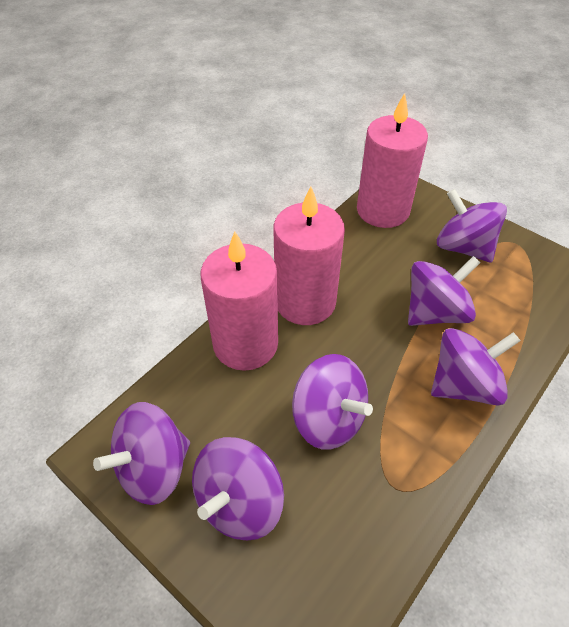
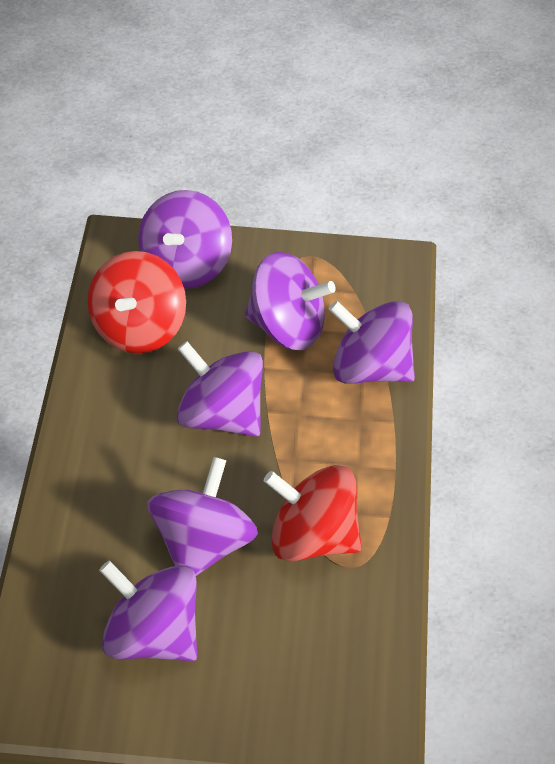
pink candle: [200,231,278,371] [273,186,345,325] [357,93,428,228] = 3 -> none = 0
red spinning top: none = 0 -> [88,251,186,353] [264,465,362,562] = 2

